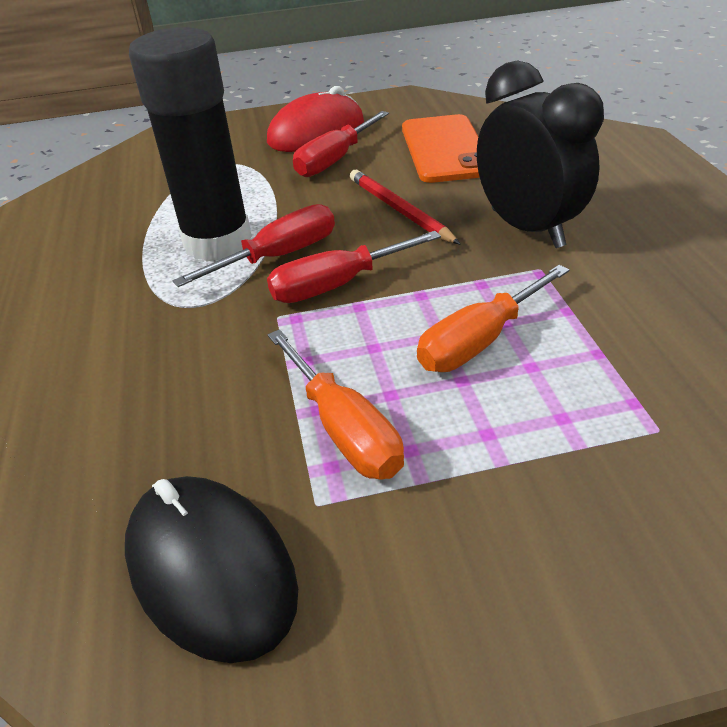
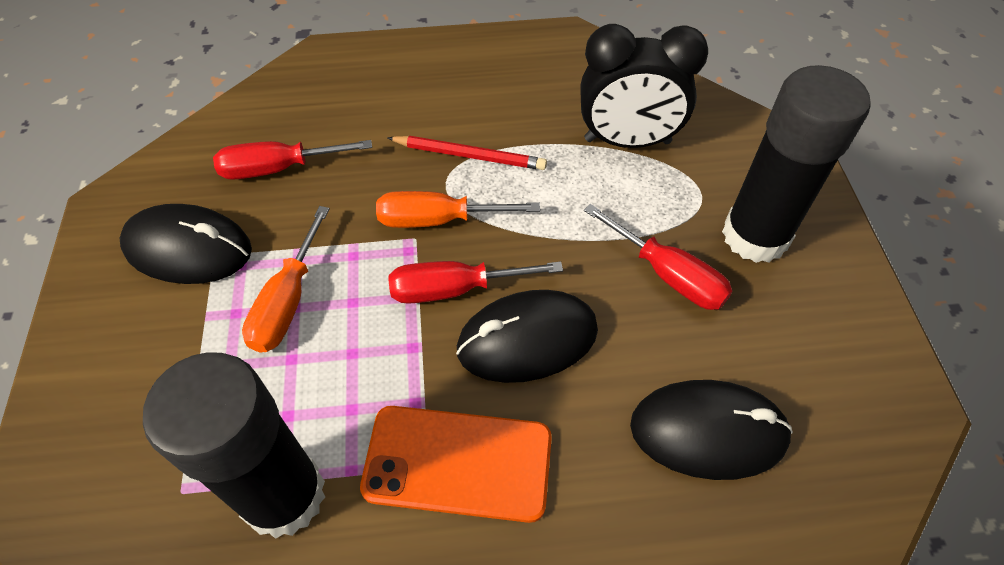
black glue stick: [129,27,252,262] = 1 -> [143,352,325,539] [722,65,871,263] = 2
black mouse: [125,476,298,663] = 1 -> [120,204,252,284] [456,290,598,383] [630,380,793,480] = 3
red mouse: [267,86,364,152] = 1 -> none = 0

